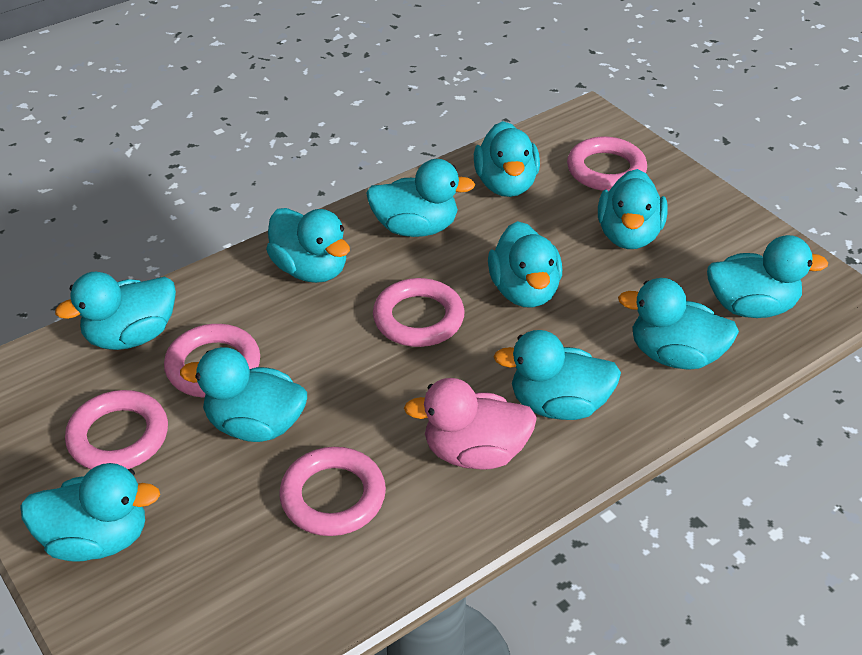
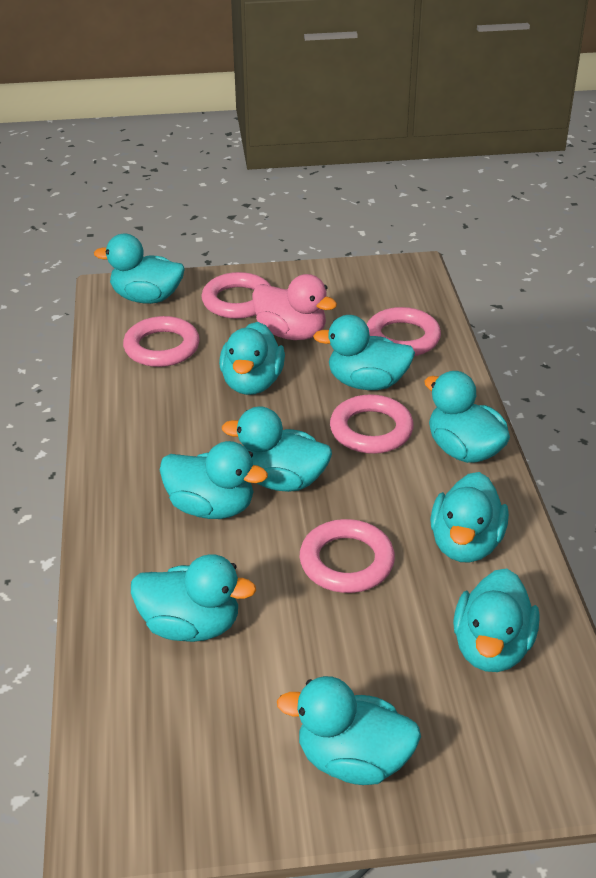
turquoise duck: [20,463,160,562] [55,272,176,350] [180,347,307,442] [266,208,350,283] [366,159,475,237] [474,121,540,197] [488,221,562,308] [494,330,621,420] [598,169,668,249] [618,278,739,369] [707,235,828,318] = 11 -> [94,234,185,304] [131,554,256,642] [160,441,268,519] [219,322,285,395] [222,406,332,492] [277,676,421,785] [313,315,415,390] [424,371,510,463] [430,472,509,563] [453,568,539,672] = 10

